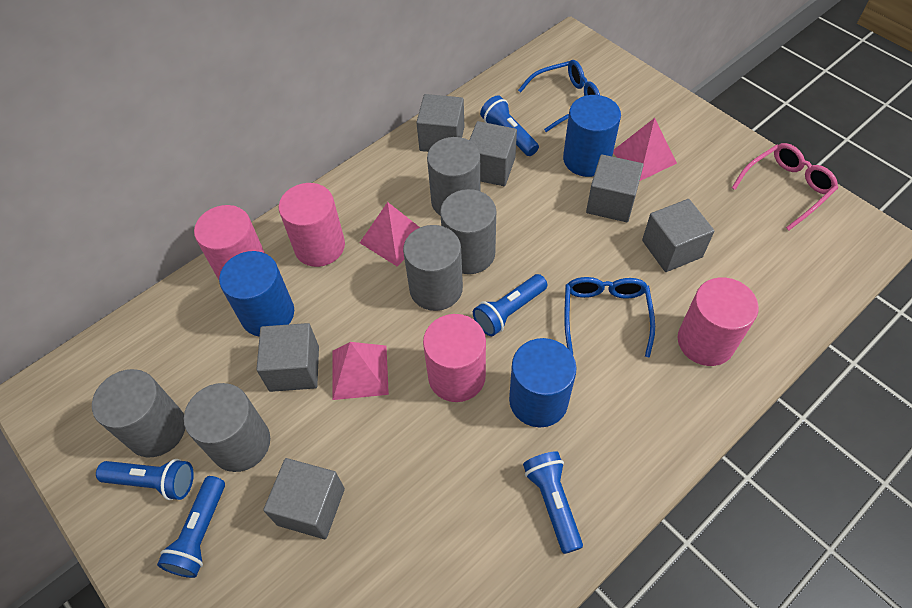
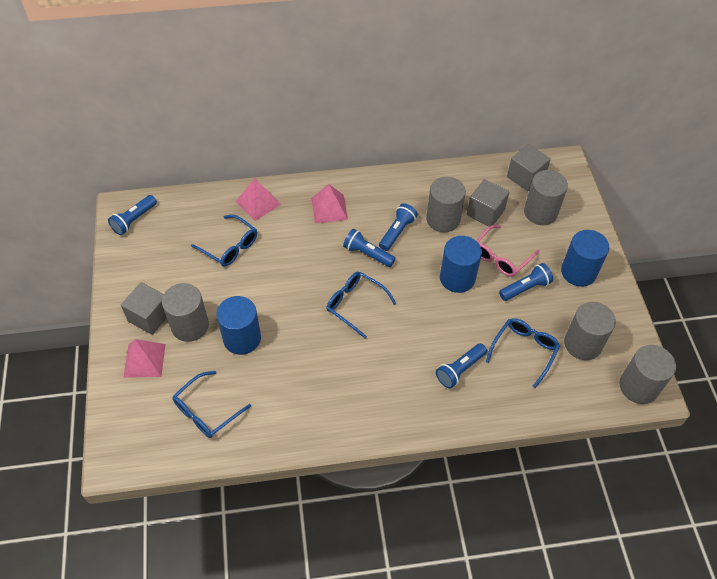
blue glasses: [518,60,600,132] [564,277,655,357] = 2 -> [172,371,251,438] [191,214,257,267] [326,272,396,339] [486,318,560,388] = 4
grey cube: [256,323,319,392] [263,458,345,539] [416,94,464,152] [470,121,517,186] [586,154,644,222] [642,199,714,272] = 6 -> [121,282,167,335] [467,179,509,227] [507,144,551,191] = 3
pink cylinder: [194,205,265,280] [279,183,345,267] [423,314,486,402] [678,277,759,366] = 4 -> none = 0

